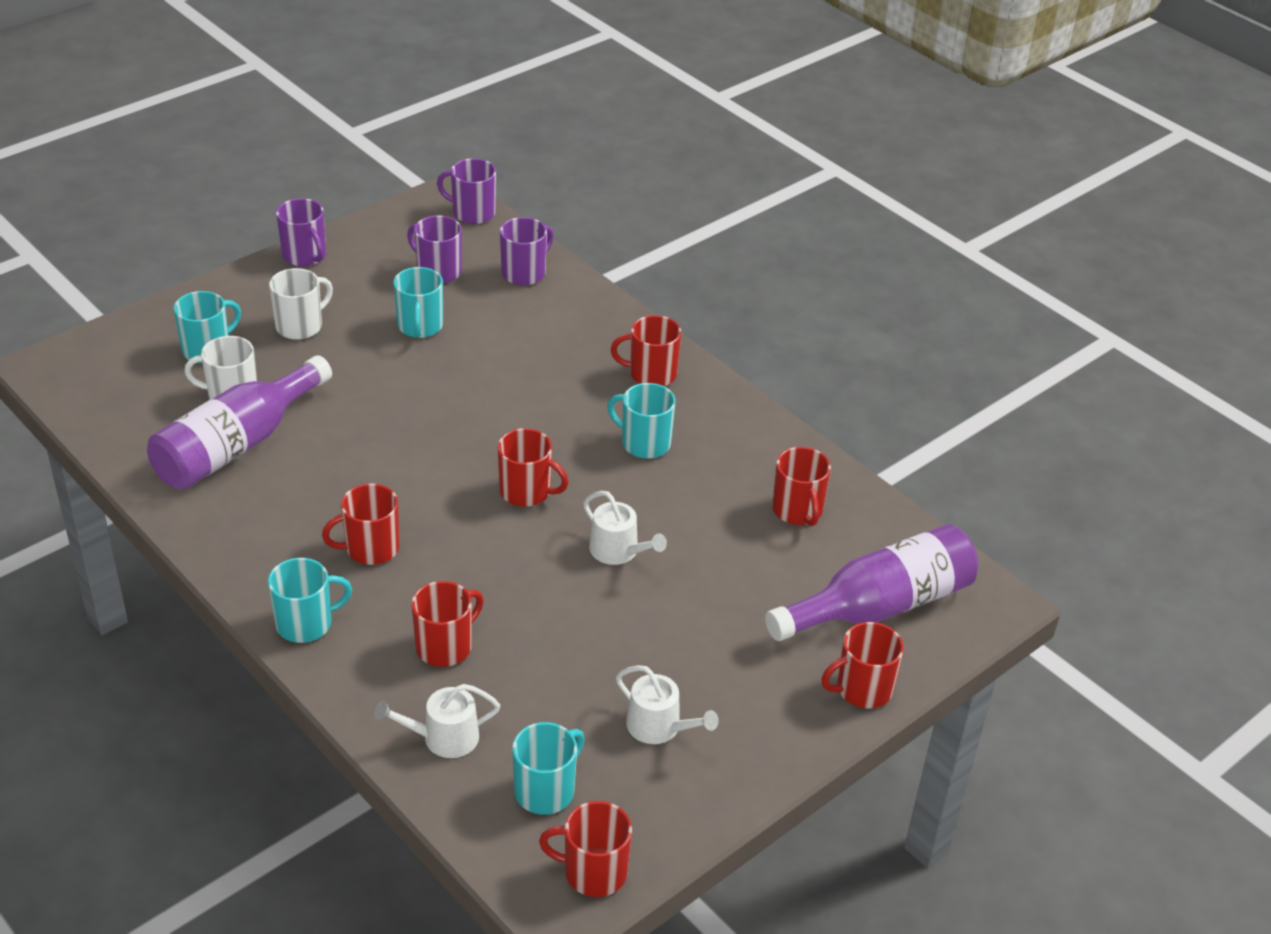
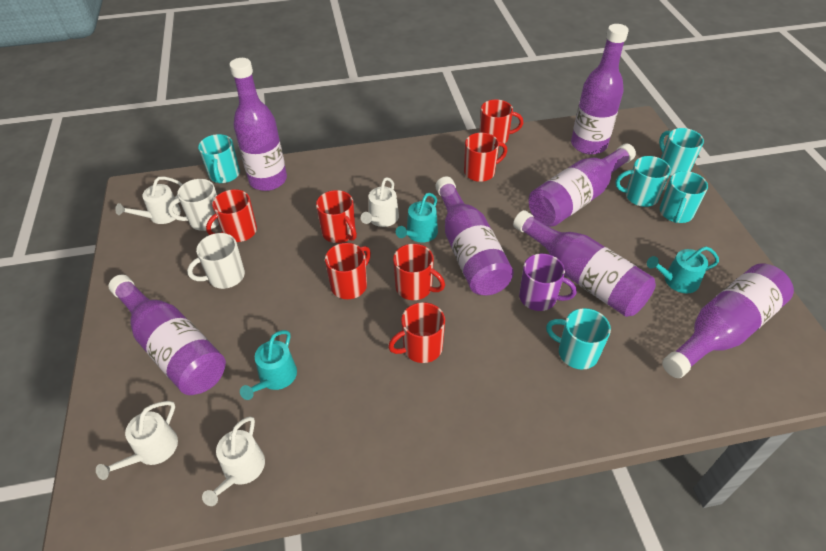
purple bottle: [147,355,332,490] [765,524,978,641] = 2 -> [108,275,226,395] [229,58,287,191] [435,177,514,295] [513,210,656,317] [529,144,636,227] [571,24,629,155] [662,263,794,378] = 7
purple mug: [276,198,326,266] [407,215,462,284] [437,158,496,224] [500,217,554,286] = 4 -> [519,253,577,311] = 1
turquoise watering can: none = 0 -> [240,330,297,400] [396,193,438,243] [647,246,719,293] = 3
white watering can: [375,684,500,758] [583,491,667,565] [616,665,719,744] = 3 -> [96,401,178,480] [115,177,183,224] [202,417,265,506] [361,177,399,227] = 4

